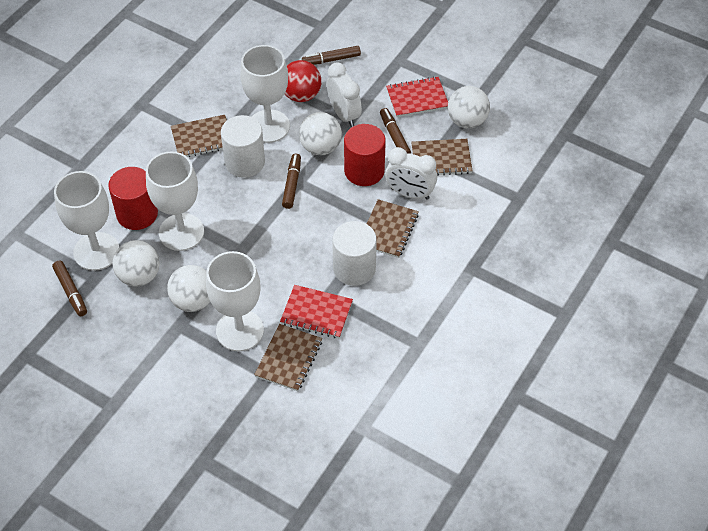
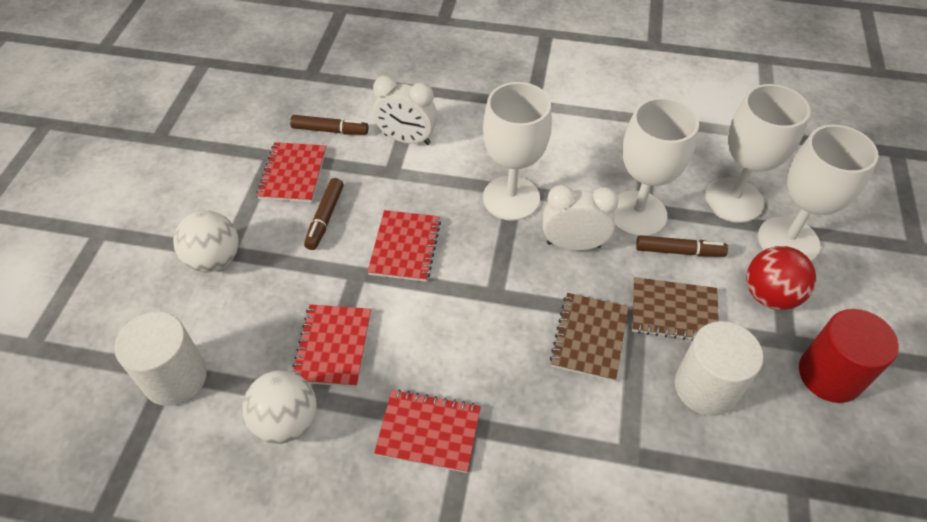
brown marker: [52,261,87,316] [282,154,301,209] [302,46,361,65] [380,108,411,154] = 4 -> [290,115,369,135] [304,178,344,250] [636,235,728,257] = 3
brown notebook: [171,115,227,157] [254,324,322,391] [367,199,419,258] [411,139,473,176] = 4 -> [550,293,629,382] [632,277,719,341] = 2
red cylinder: [108,167,158,230] [344,124,386,186] = 2 -> [799,309,899,403] = 1
red notebook: [280,285,353,338] [386,77,448,117] = 2 -> [256,142,326,202] [293,304,371,387] [367,210,441,282] [374,389,481,473] = 4
white ball: [112,240,160,287] [167,265,210,312] [299,112,342,155] [448,86,490,128] = 4 -> [173,211,239,272] [243,370,317,444] = 2

